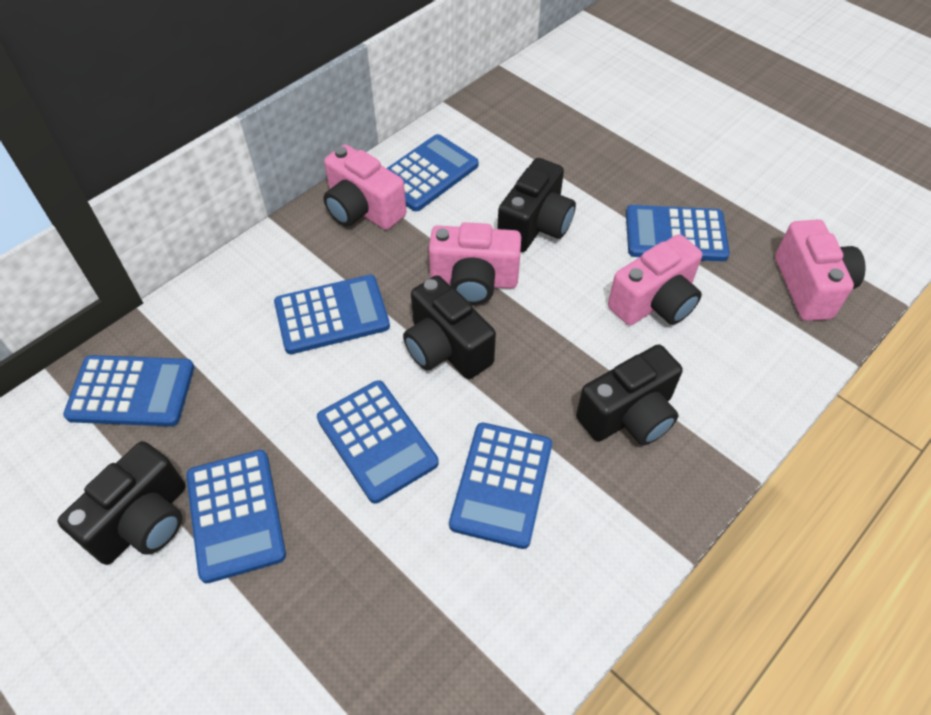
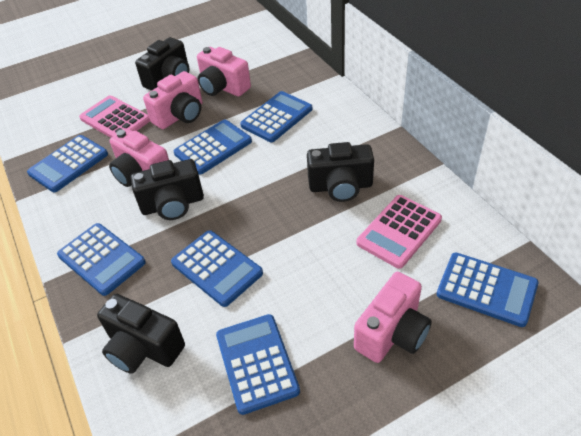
pink calculator: none = 0 -> [79,96,150,138] [356,195,442,269] = 2

